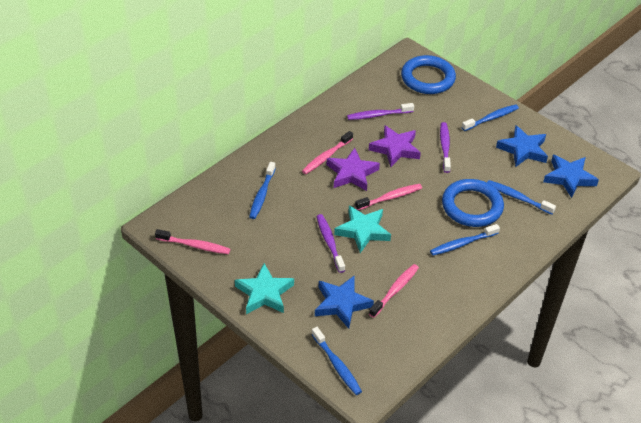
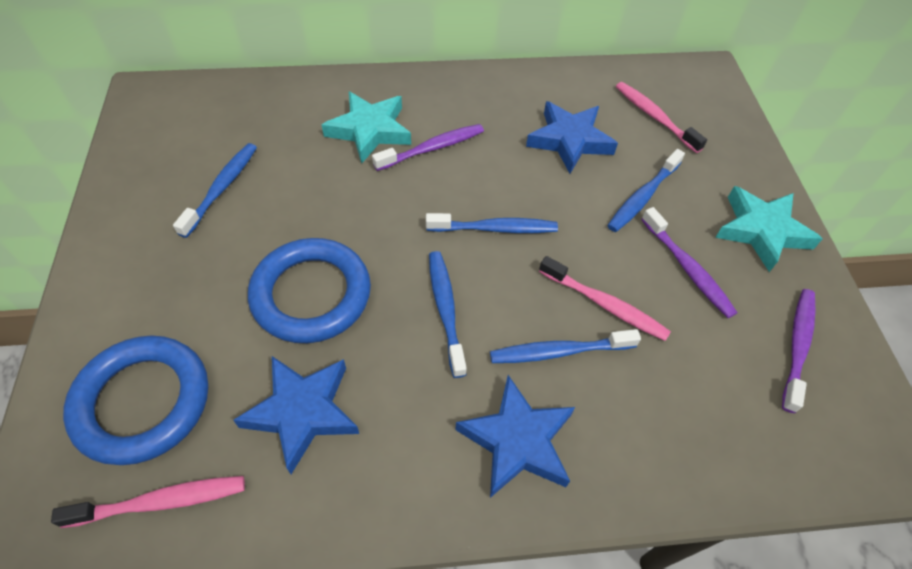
pink toothbrush: [155,229,230,254] [302,131,353,174] [355,184,422,210] [369,264,419,318] = 4 -> [51,476,245,528] [539,256,671,341] [616,82,707,153] = 3
purple star: [327,148,380,191] [369,125,421,167] = 2 -> none = 0

